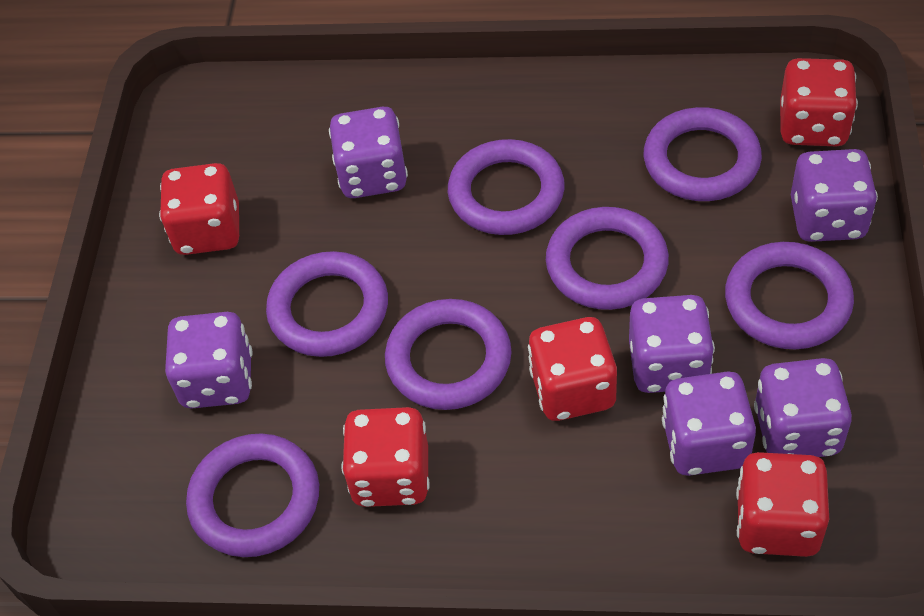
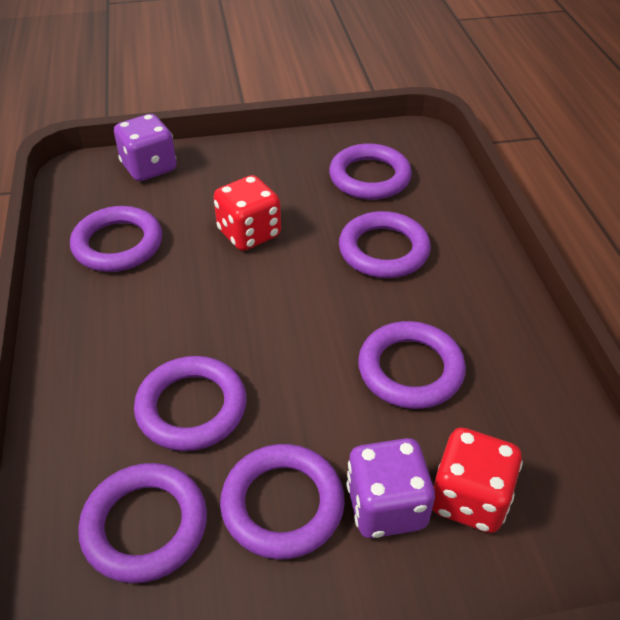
purple dice: [165,312,253,409] [329,107,408,198] [629,295,715,393] [662,371,756,476] [754,358,852,457] [791,149,878,242] = 6 -> [114,114,176,181] [346,438,435,538] = 2
red dice: [159,163,239,255] [341,407,430,507] [528,317,617,421] [736,452,829,557] [780,58,858,146] = 5 -> [214,175,281,251] [432,428,523,533] = 2

